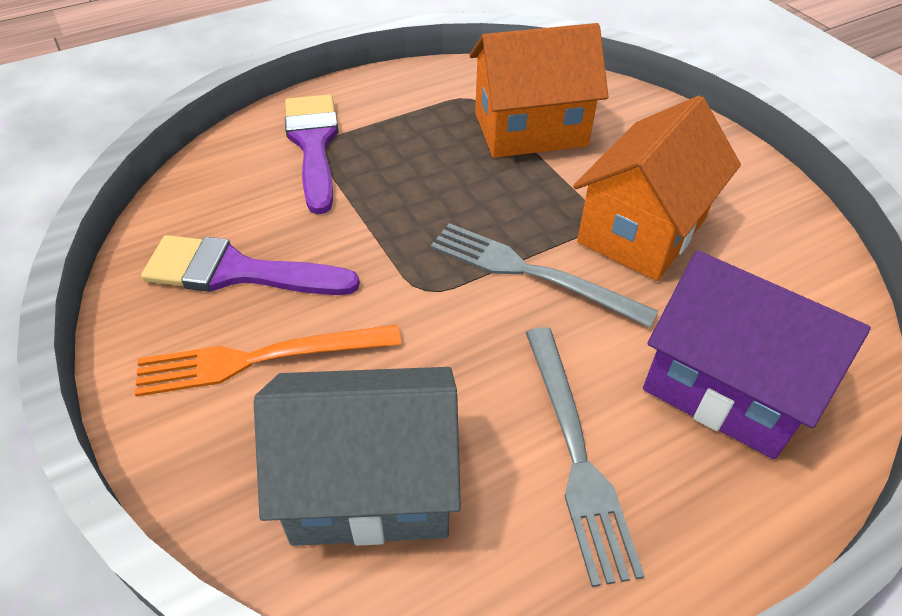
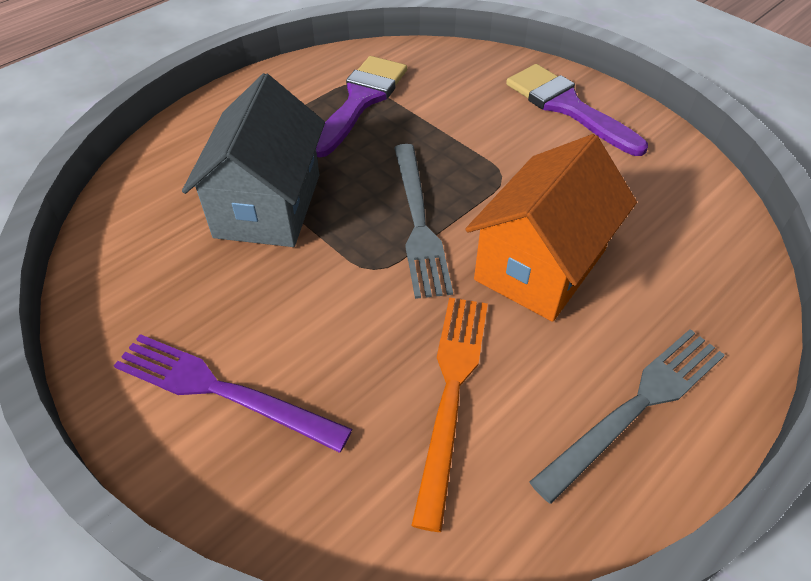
orange house: [469,23,609,158] [573,95,741,281] = 2 -> [465,134,637,322] = 1
purple fork: none = 0 -> [114,334,352,453] = 1
purple house: [643,250,871,459] = 1 -> none = 0

